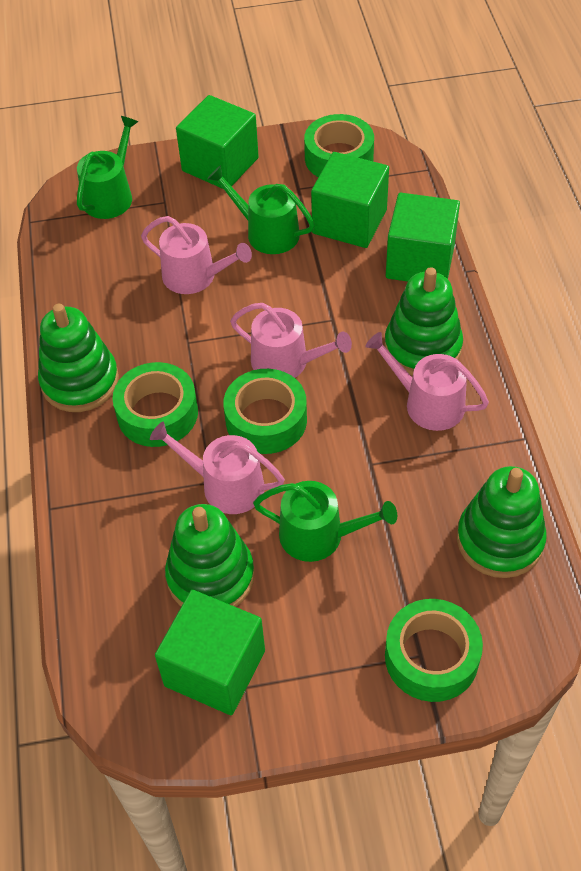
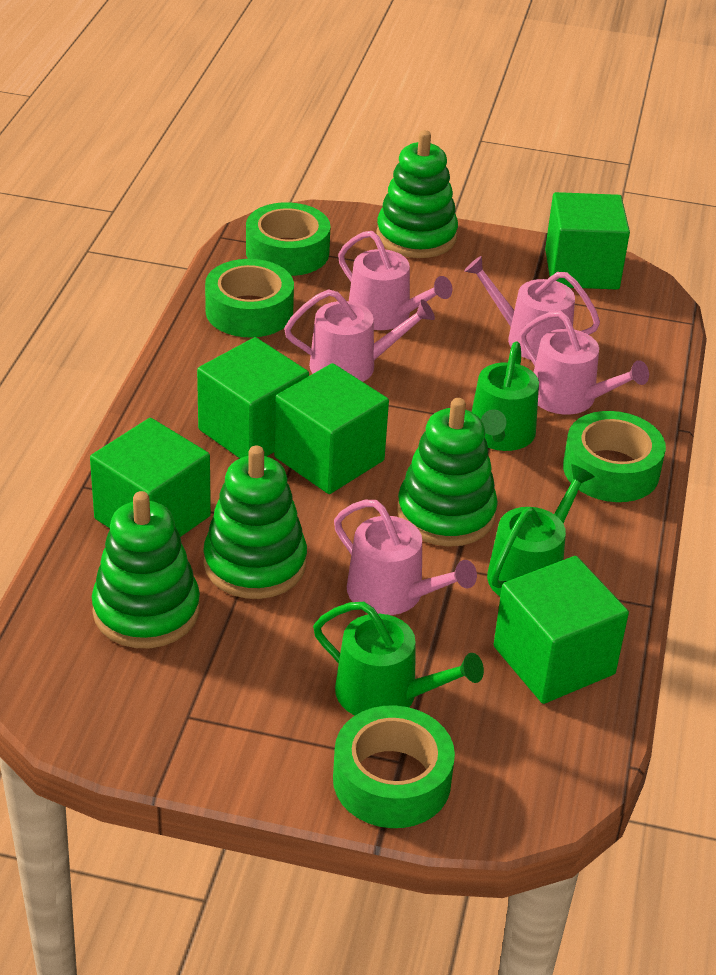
green cube: [155,590,265,715] [176,95,259,189] [311,152,389,248] [386,193,460,282] = 4 -> [90,418,211,537] [197,337,309,458] [274,363,389,494] [494,556,629,704] [545,192,630,289] = 5
pink watering can: [141,216,252,294] [150,422,285,514] [230,303,352,378] [365,332,489,431] = 4 -> [284,289,435,382] [334,500,477,615] [338,231,452,330] [464,256,600,360] [520,311,649,415] = 5

